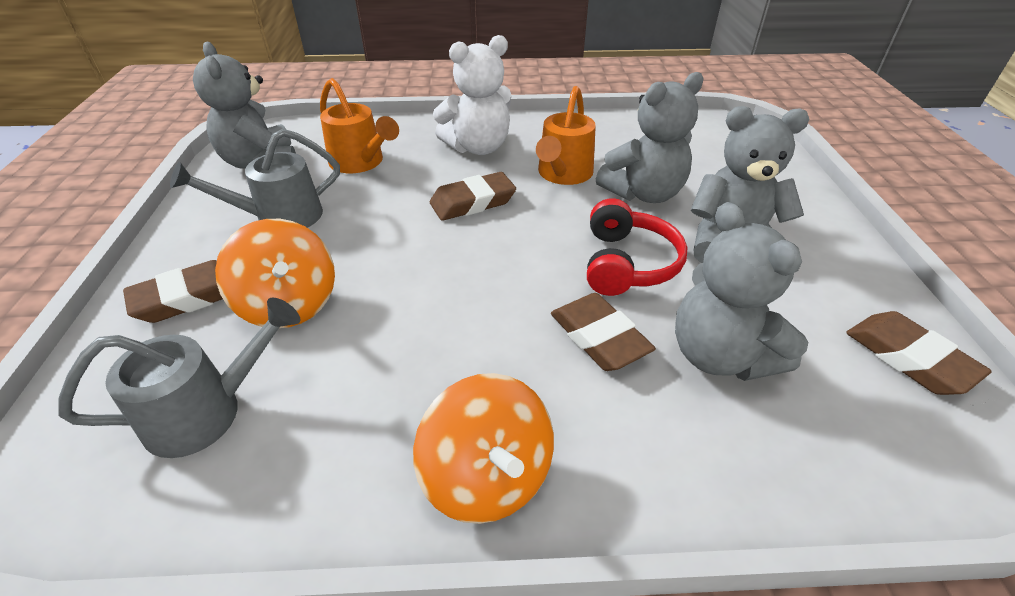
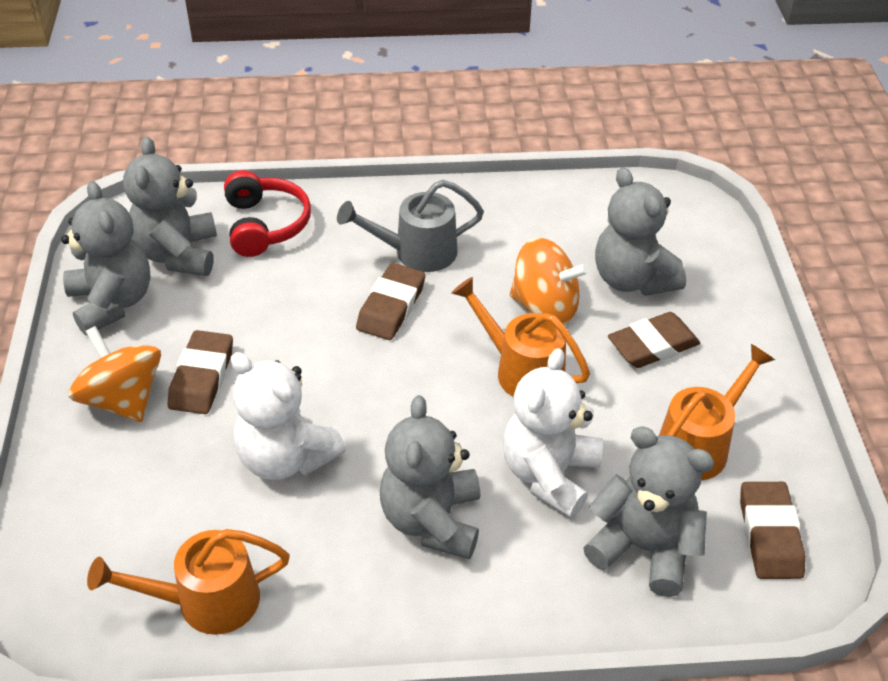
grey teddy bear: [193,42,296,169] [596,72,704,203] [675,202,808,381] [691,106,809,263] = 4 -> [61,181,151,336] [123,137,217,276] [380,395,480,559] [583,426,715,597] [595,167,686,296] = 5
grey watering can: [59,298,300,458] [170,129,340,228] = 2 -> [337,180,484,272] = 1
orange watering can: [320,78,399,173] [536,86,596,185] = 2 -> [87,529,290,635] [451,277,590,397] [659,344,775,480] = 3
white teddy bear: [433,35,511,155] = 1 -> [231,352,346,480] [503,348,603,518] = 2

